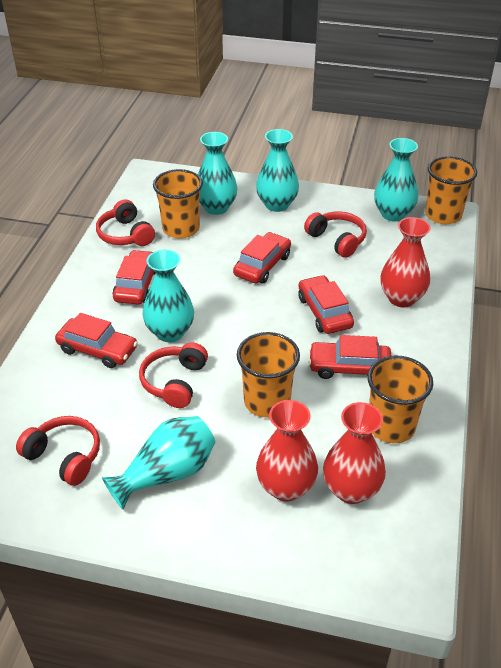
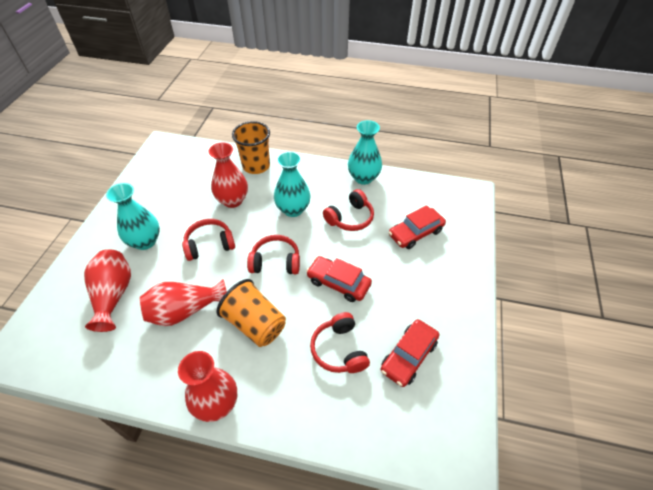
orange cup: [153,169,203,239] [237,332,300,418] [367,355,433,443] [425,156,477,224] = 4 -> [216,279,286,347] [232,121,270,174] = 2
red car: [55,313,138,368] [113,250,156,305] [233,232,291,283] [298,275,354,334] [309,335,391,379] = 5 -> [306,256,372,302] [380,319,439,387] [389,205,446,249] = 3
red vase: [256,400,318,501] [323,402,386,504] [380,217,431,307] = 3 -> [84,249,131,332] [140,279,227,326] [178,351,237,422] [209,142,248,208] = 4
turquoise vase: [102,416,215,509] [143,250,194,342] [198,132,237,215] [256,129,299,212] [374,138,418,221] = 5 -> [106,183,160,250] [274,151,310,217] [348,120,382,185] = 3

